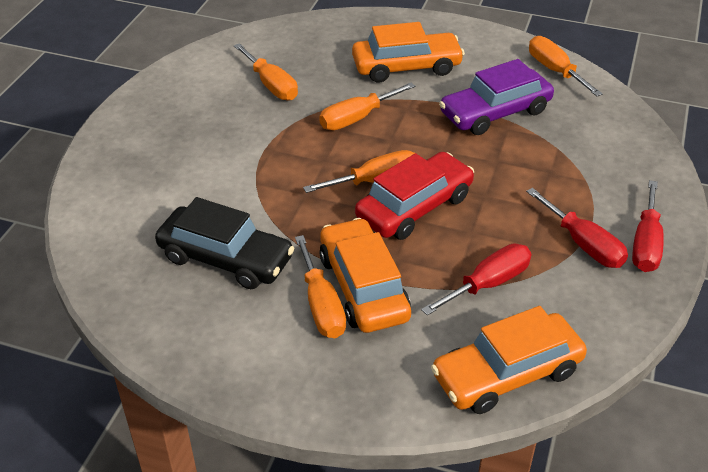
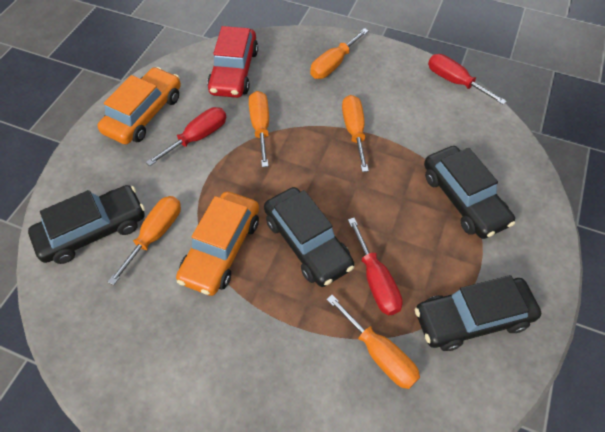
black car: [155,197,295,289] = 1 -> [28,185,145,264] [264,187,354,287] [415,275,541,351] [424,146,515,239] = 4
orange car: [320,218,411,333] [352,22,465,83] [431,306,587,414] = 3 -> [97,67,181,144] [176,191,259,296] = 2
purple car: [439,59,554,135] = 1 -> none = 0

